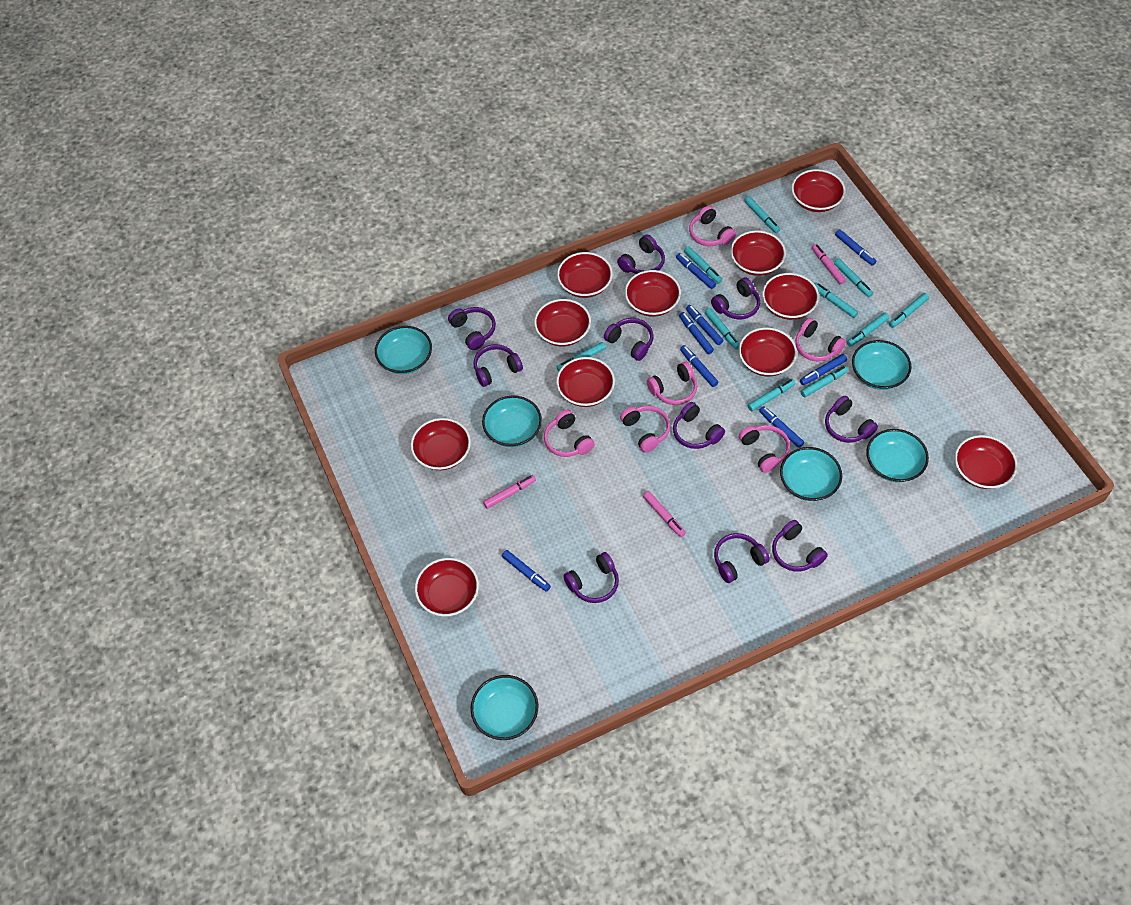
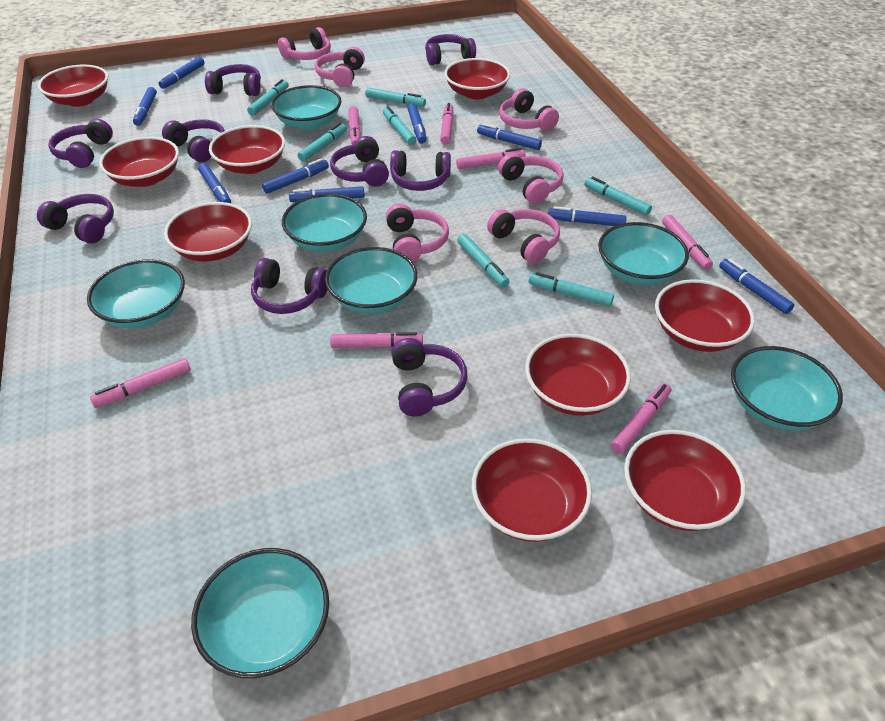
blue marker: [502,550,551,592] [676,253,716,289] [679,312,714,354] [680,345,718,387] [686,305,723,345] [759,406,804,448] [800,354,847,385] [835,229,876,265] = 8 -> [133,87,157,126] [158,57,204,89] [198,163,231,203] [262,159,329,194] [289,186,365,202] [408,103,427,144] [477,123,542,150] [548,206,627,226] [719,259,794,314] = 9
pink marker: [483,475,536,509] [643,491,686,537] [812,244,846,285] = 3 -> [90,358,191,408] [330,332,423,348] [348,106,361,145] [440,103,454,145] [456,148,525,169] [611,383,671,454] [662,215,713,270] = 7
purple headphones: [448,307,496,350] [473,344,523,387] [563,552,619,603] [604,318,653,361] [617,235,665,274] [673,402,725,449] [711,277,760,319] [714,533,770,583] [772,520,828,572] [825,396,878,443] = 10 -> [37,194,114,244] [48,119,113,168] [162,119,225,162] [205,64,261,96] [251,258,328,314] [330,136,389,186] [390,150,451,191] [391,338,468,417] [425,34,476,65] = 9
red bowl: [411,418,471,470] [415,558,479,617] [534,299,591,346] [556,357,615,407] [557,252,613,298] [625,270,681,317] [730,230,786,276] [739,327,797,376] [762,273,819,320] [791,169,846,212] [955,435,1018,489] = 11 -> [38,65,108,107] [99,137,179,187] [164,202,252,262] [209,125,285,174] [444,58,510,100] [472,438,592,542] [525,334,631,416] [624,430,746,531] [655,279,755,352] = 9
turquoise bowl: [375,326,432,374] [471,675,538,740] [482,396,542,447] [780,447,842,501] [852,340,912,390] [866,429,929,482] = 6 -> [87,259,185,328] [191,548,329,678] [271,85,341,130] [282,194,367,252] [325,247,418,314] [598,222,689,285] [731,346,843,430] = 7
turquoise marker: [557,342,606,371] [684,246,722,283] [705,308,740,350] [744,196,780,233] [748,379,796,411] [801,366,848,397] [815,283,858,318] [834,258,873,297] [847,312,890,346] [889,293,929,328] = 10 -> [247,79,289,116] [298,123,347,162] [365,87,426,107] [383,106,417,145] [457,234,510,287] [529,272,614,306] [585,176,652,216] = 7

